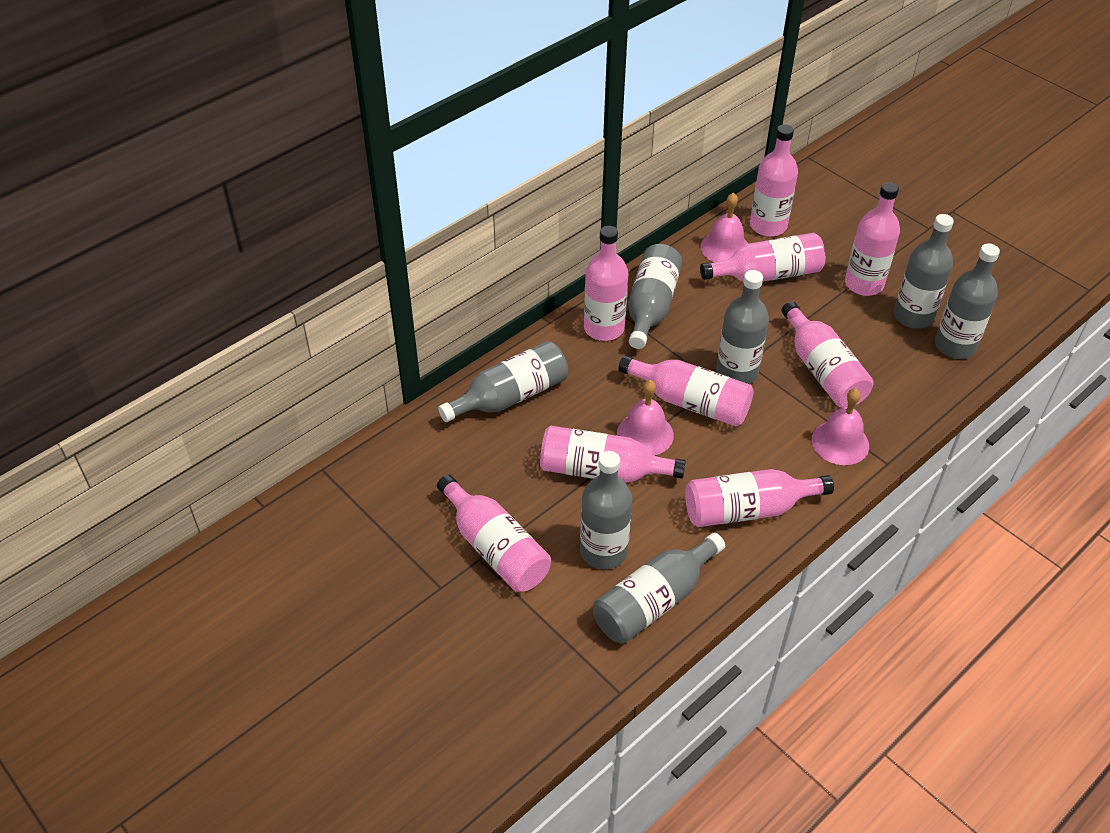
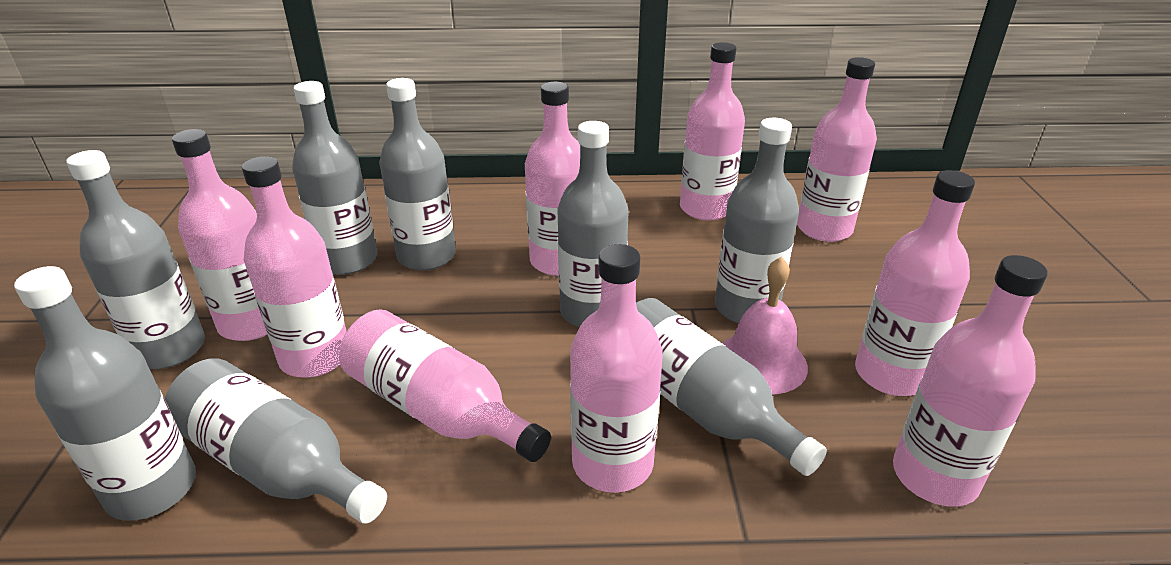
grey bottle: [438,341,568,422] [580,451,632,569] [593,533,725,643] [628,244,682,349] [716,270,769,384] [894,214,954,329] [935,243,1000,359] = 7 -> [14,266,196,521] [66,150,205,369] [165,358,387,524] [292,81,377,275] [379,78,456,271] [557,121,629,327] [636,298,827,476] [715,118,799,323] = 8
pink bell: [617,380,674,456] [700,193,748,263] [812,389,869,465] = 3 -> [722,257,808,394] = 1

